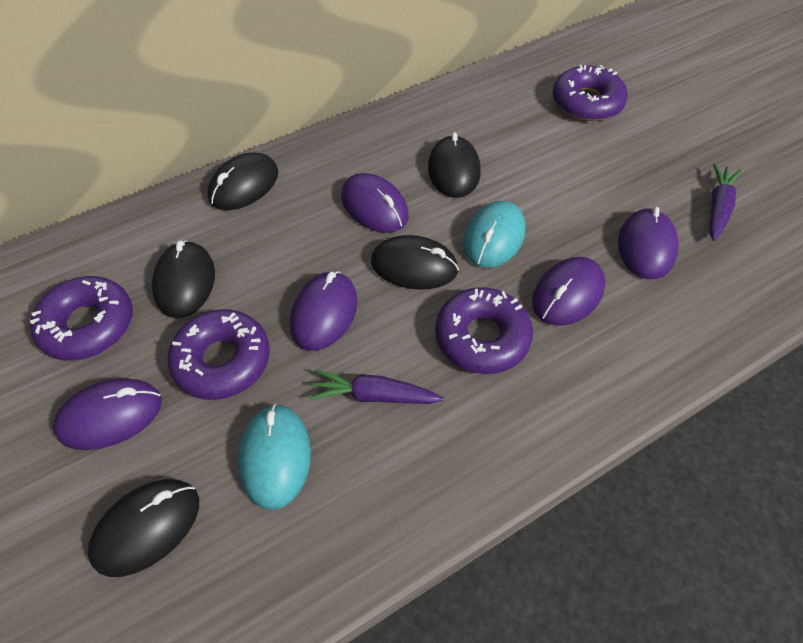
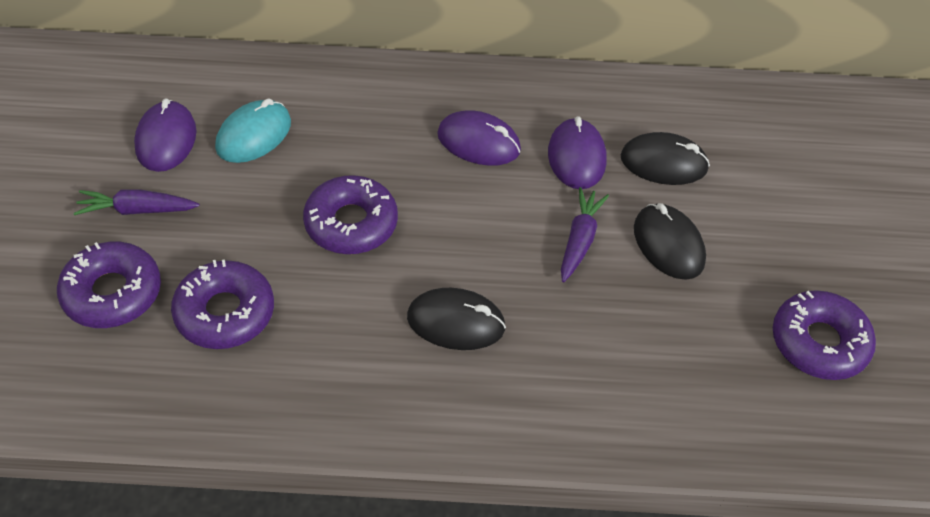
black mouse: [88,479,199,577] [152,240,215,318] [207,152,278,210] [371,235,459,290] [428,132,481,198] = 5 -> [407,288,506,350] [620,132,710,185] [634,203,706,280] = 3
purple mouse: [53,378,162,450] [290,271,358,351] [341,173,409,233] [532,257,605,326] [618,207,679,279] = 5 -> [134,98,196,172] [437,110,521,166] [548,116,607,189] = 3
turquoise mouse: [238,404,311,510] [463,201,526,268] = 2 -> [215,98,291,163] = 1

